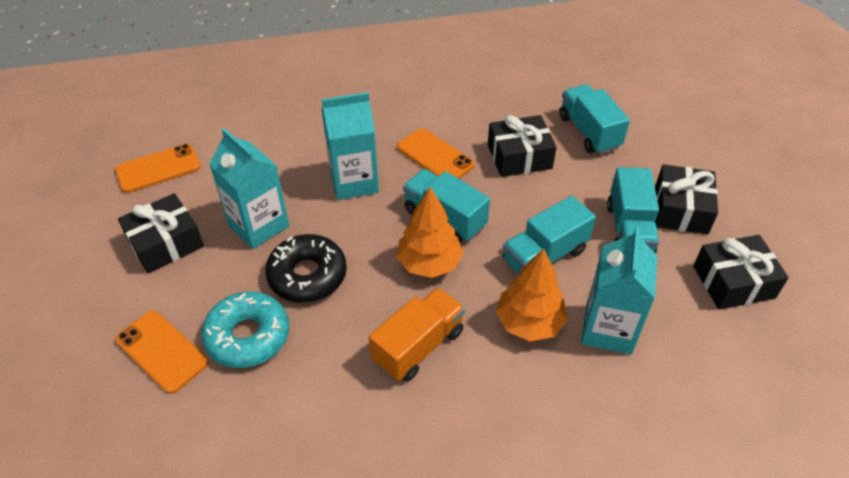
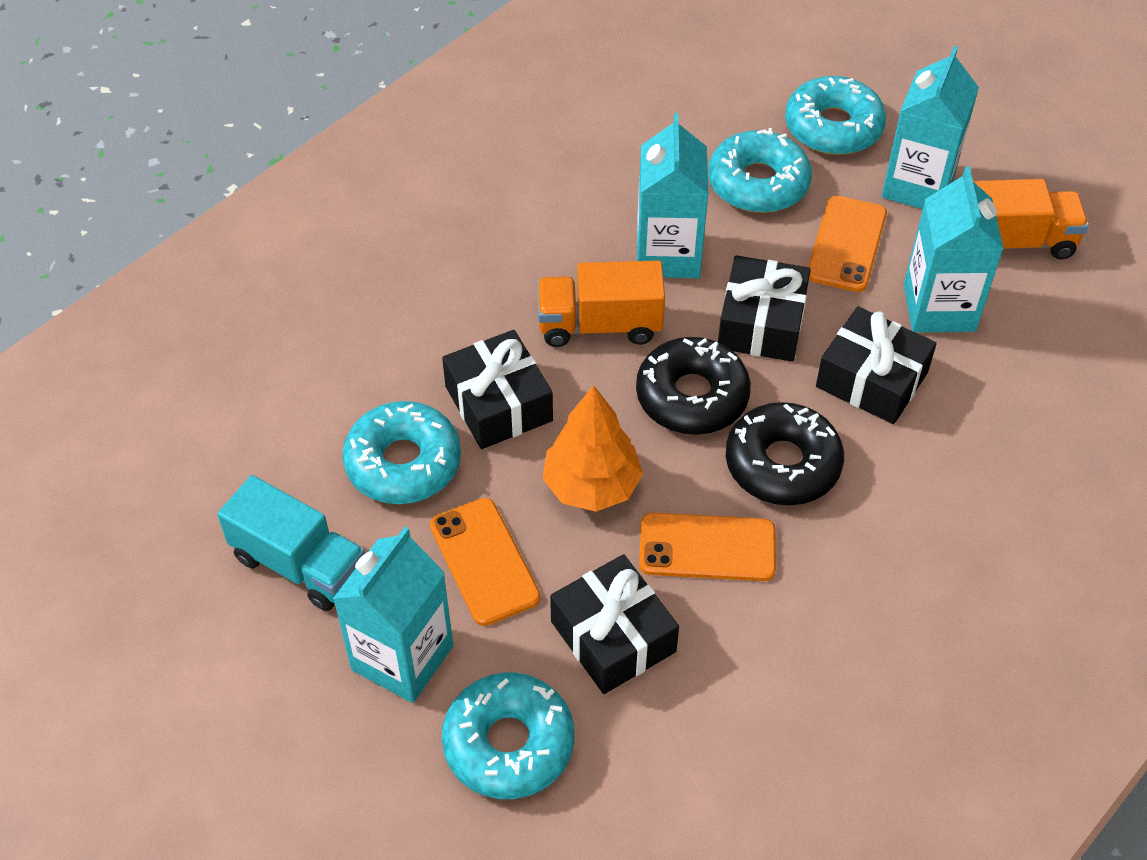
black donut: [265,234,347,303] = 1 -> [636,337,751,435] [726,402,844,505] = 2
orange tree: [396,187,464,278] [496,248,568,341] = 2 -> [543,385,643,512] = 1
orange truck: [369,288,465,382] = 1 -> [537,260,665,347] [973,179,1089,259] = 2
turquoise carton: [209,128,289,249] [322,92,379,200] [581,227,657,354] = 3 -> [333,527,453,703] [637,113,708,278] [882,46,979,209] [904,167,1004,332] = 4
turquoise donut: [202,292,289,368] = 1 -> [342,401,461,504] [442,673,574,799] [708,128,812,213] [785,76,886,155] = 4
turquoise truck: [403,169,490,243] [503,196,596,274] [559,84,630,154] [607,167,659,254] = 4 -> [217,475,365,611] = 1

